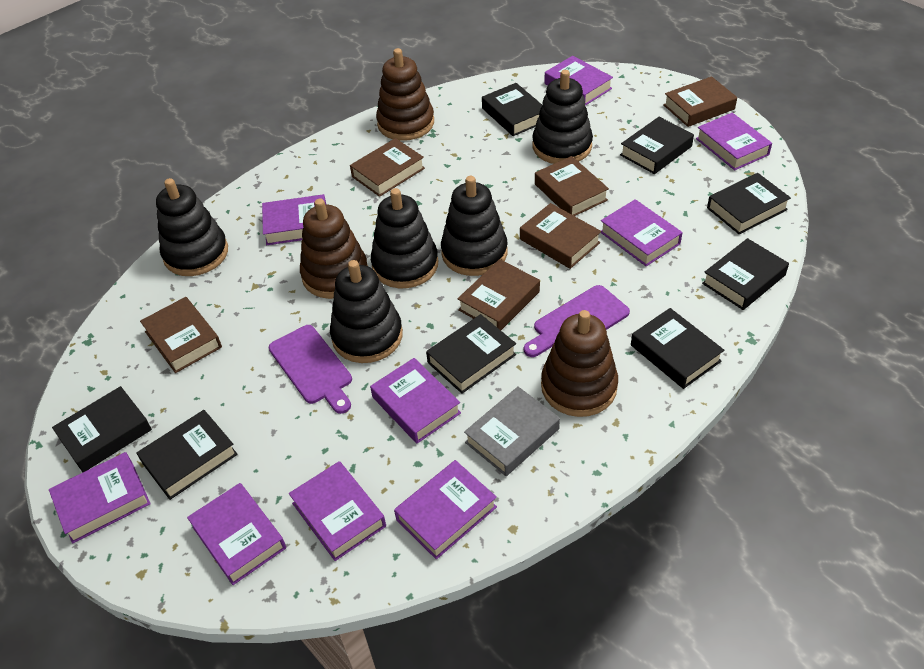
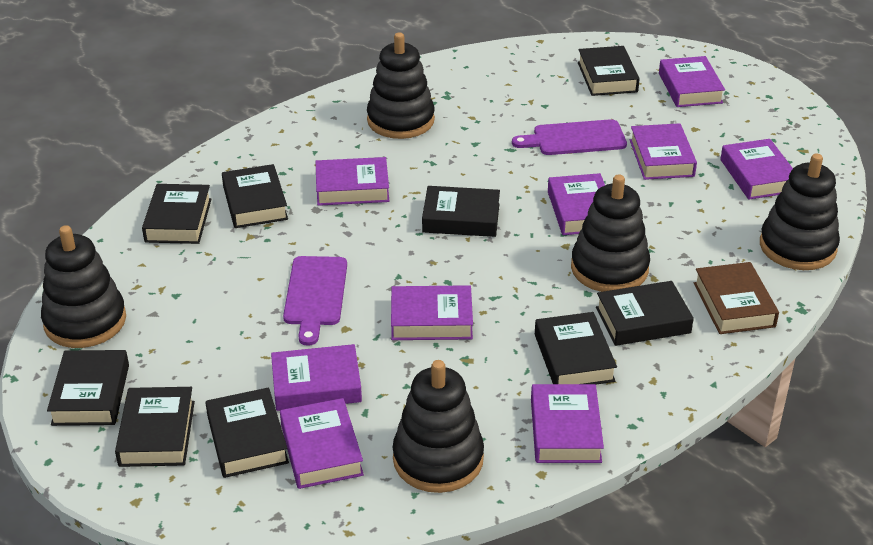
black book: [52,386,152,472] [136,410,238,500] [426,314,516,394] [482,83,542,136] [620,117,694,174] [631,308,724,389] [702,238,789,310] [707,173,791,234] = 8 -> [47,350,129,426] [115,387,195,467] [142,184,212,244] [206,387,289,478] [222,164,288,228] [422,186,500,237] [535,312,617,384] [578,46,640,96] [596,281,694,346] = 9
brown book: [140,297,222,373] [350,138,425,197] [457,259,540,330] [520,203,601,269] [535,156,609,216] [663,76,737,127] = 6 -> [694,262,779,334] = 1
brown stacking toy: [300,199,368,299] [376,48,434,141] [541,310,618,417] = 3 -> none = 0
grey book: [464,387,560,476] = 1 -> none = 0

